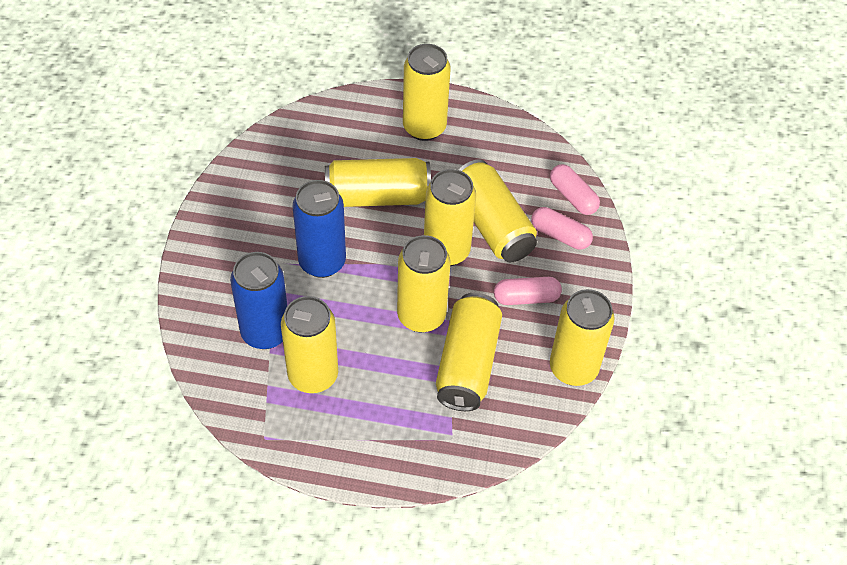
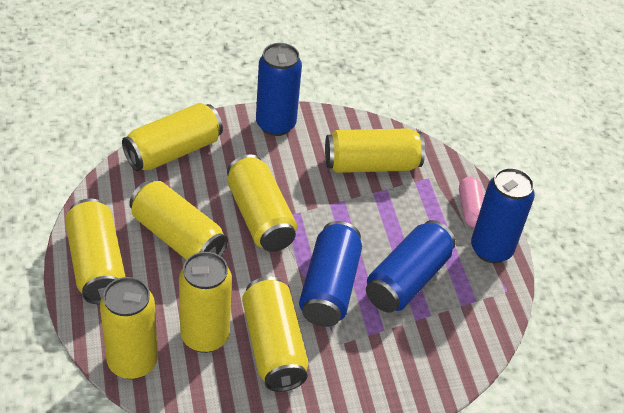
blue can: [230,252,287,349] [292,180,346,278] = 2 -> [256,43,302,136] [299,221,362,327] [366,220,456,313] [471,168,535,263] = 4
pink capsule: [494,277,562,305] [531,207,593,250] [550,164,600,215] = 3 -> [459,177,484,228] = 1

